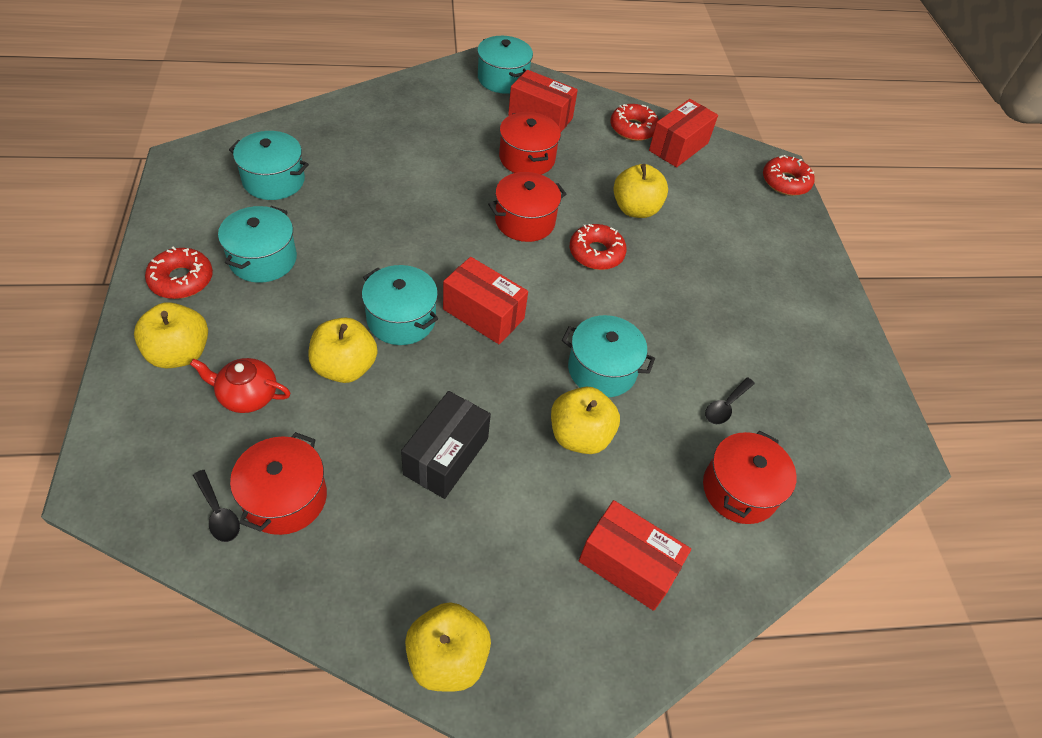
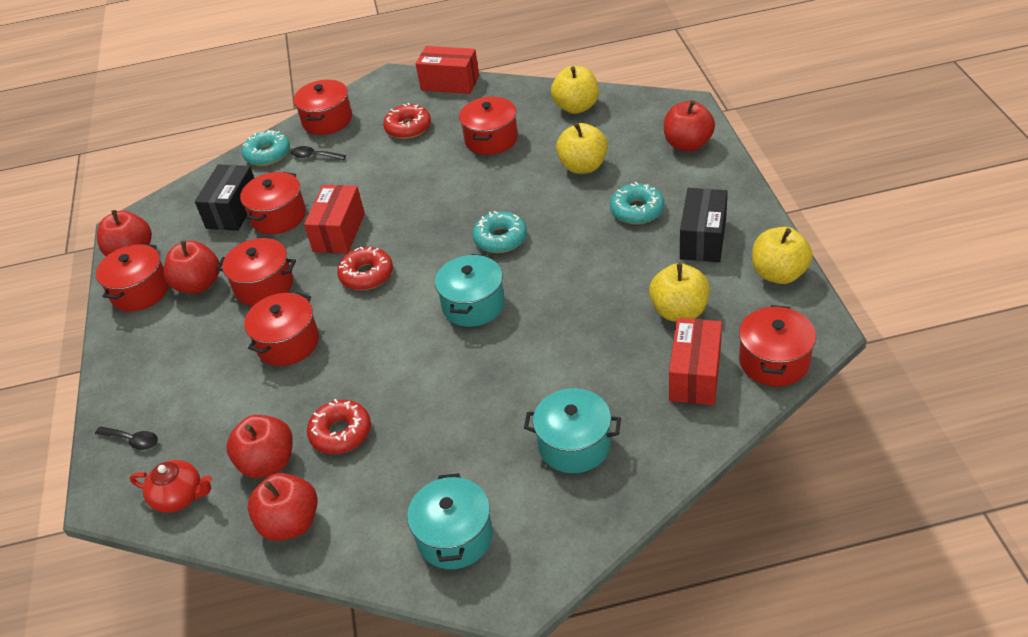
black box: [401,391,491,499] = 1 -> [195,164,254,231] [680,188,728,262] = 2
red apple: none = 0 -> [97,210,152,256] [163,240,220,294] [226,415,293,478] [248,473,318,541] [664,100,715,152] = 5
red box: [443,257,528,344] [508,70,578,132] [579,500,691,611] [649,99,718,167] = 4 -> [304,185,365,254] [416,46,479,94] [669,318,722,405] = 3
red donut: [145,247,213,299] [570,224,627,270] [610,104,659,141] [763,155,815,196] = 4 -> [307,399,371,454] [337,247,393,290] [383,103,431,139] = 3
red pot: [230,432,327,535] [488,172,566,242] [499,112,561,175] [703,431,797,524] = 4 -> [96,243,169,312] [217,238,296,306] [240,172,306,234] [244,292,319,366] [294,80,352,135] [459,97,518,155] [739,305,816,386] = 7
turquoise donut: none = 0 -> [242,130,290,166] [472,211,527,253] [610,182,665,224] = 3
turquoise pot: [218,206,297,283] [229,131,309,200] [362,265,438,345] [477,36,533,94] [562,315,655,397] = 5 -> [407,473,493,569] [435,254,505,327] [524,388,621,473] = 3
yellow apple: [134,302,208,368] [309,318,377,383] [405,602,491,691] [551,387,620,454] [613,164,668,218] = 5 -> [551,66,599,114] [556,123,608,174] [649,263,710,321] [752,227,813,284] = 4

